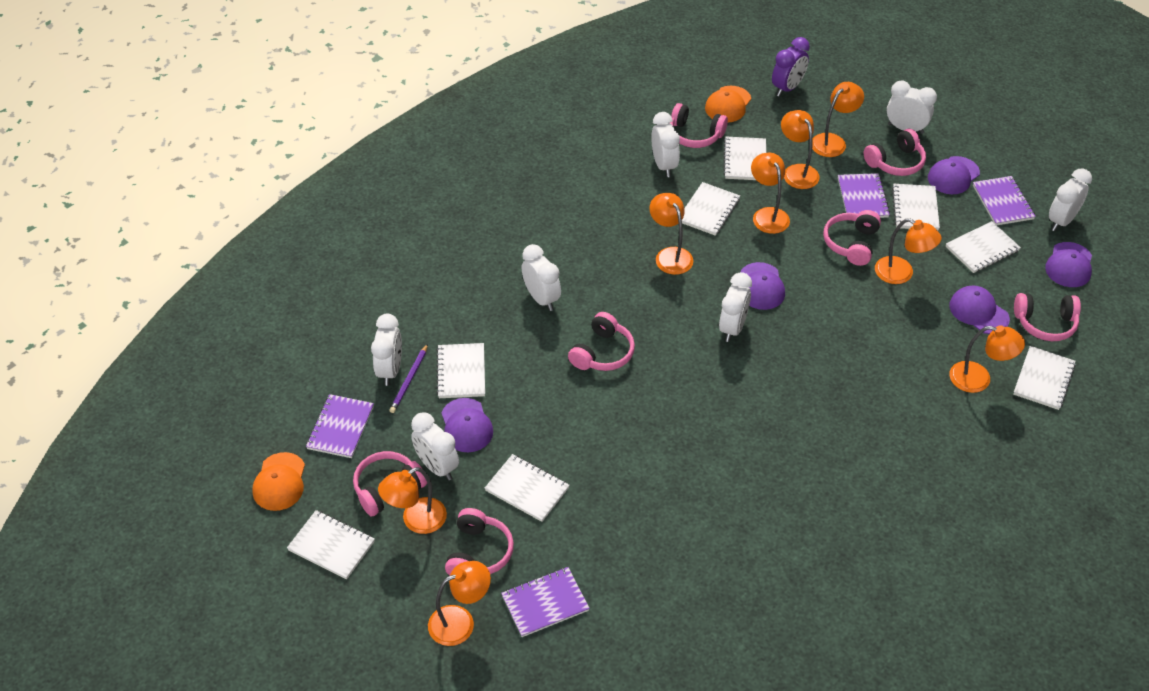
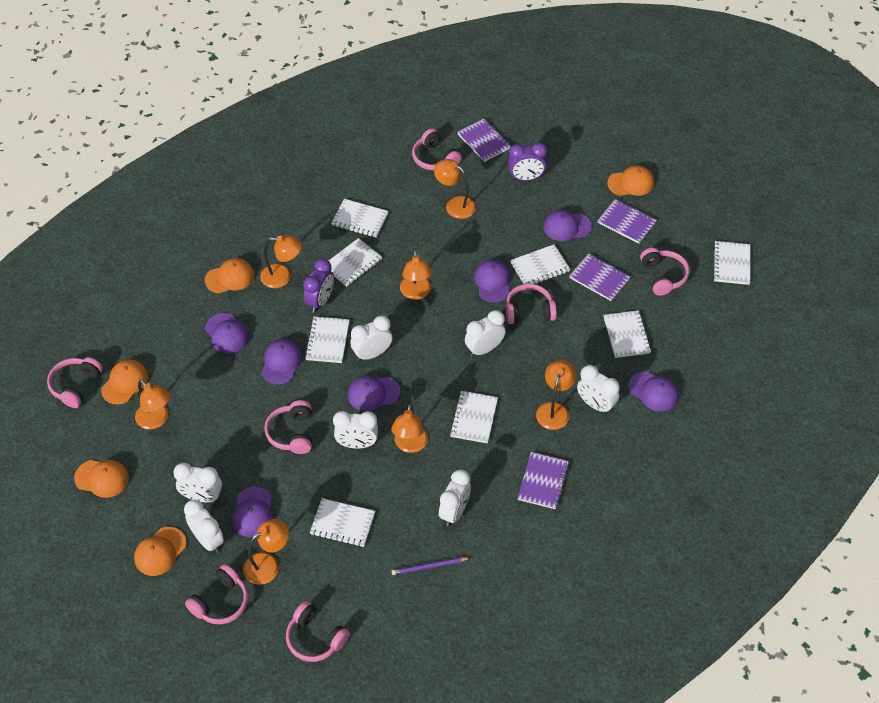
orange cap: [252,452,305,511] [705,86,751,122] = 2 -> [74,460,129,498] [101,360,148,404] [134,527,187,576] [205,258,254,294] [607,166,654,196] = 5
orange lamp: [378,467,447,534] [428,561,491,646] [649,193,693,275] [751,153,790,234] [781,110,820,189] [812,82,864,157] [875,218,942,284] [949,325,1025,393] = 8 -> [135,380,171,429] [243,519,289,585] [260,235,302,288] [391,403,428,453] [400,249,432,300] [434,159,476,219] [536,360,577,430] = 7
purple cap: [441,398,493,452] [740,262,785,310] [928,156,980,194] [949,286,1010,334] [1045,242,1092,287] = 5 -> [205,313,249,354] [232,487,273,537] [261,339,302,384] [348,376,400,411] [474,260,511,302] [543,210,592,241] [628,371,679,412] = 7
purple clock: [772,37,810,97] = 1 -> [303,259,334,313] [508,142,547,181] = 2

